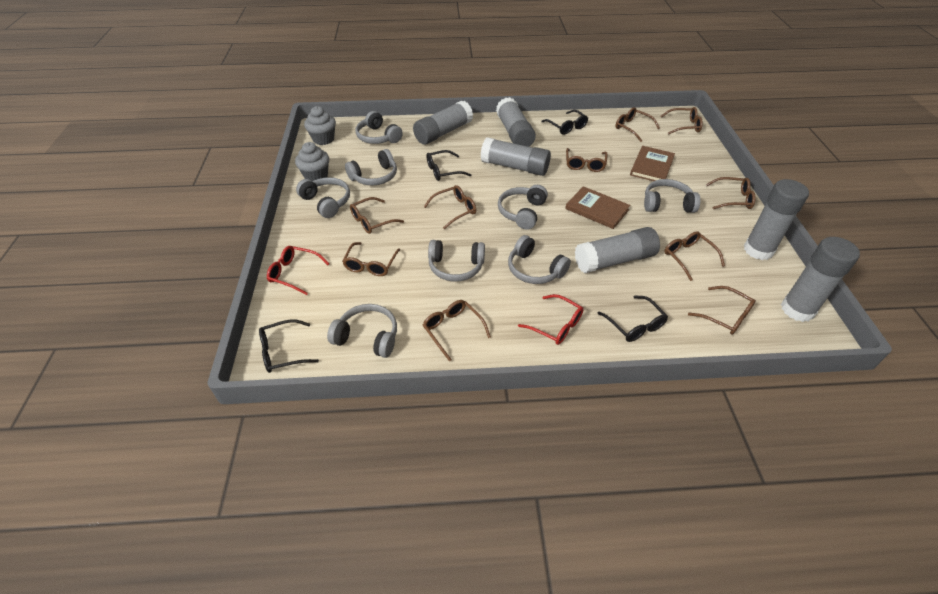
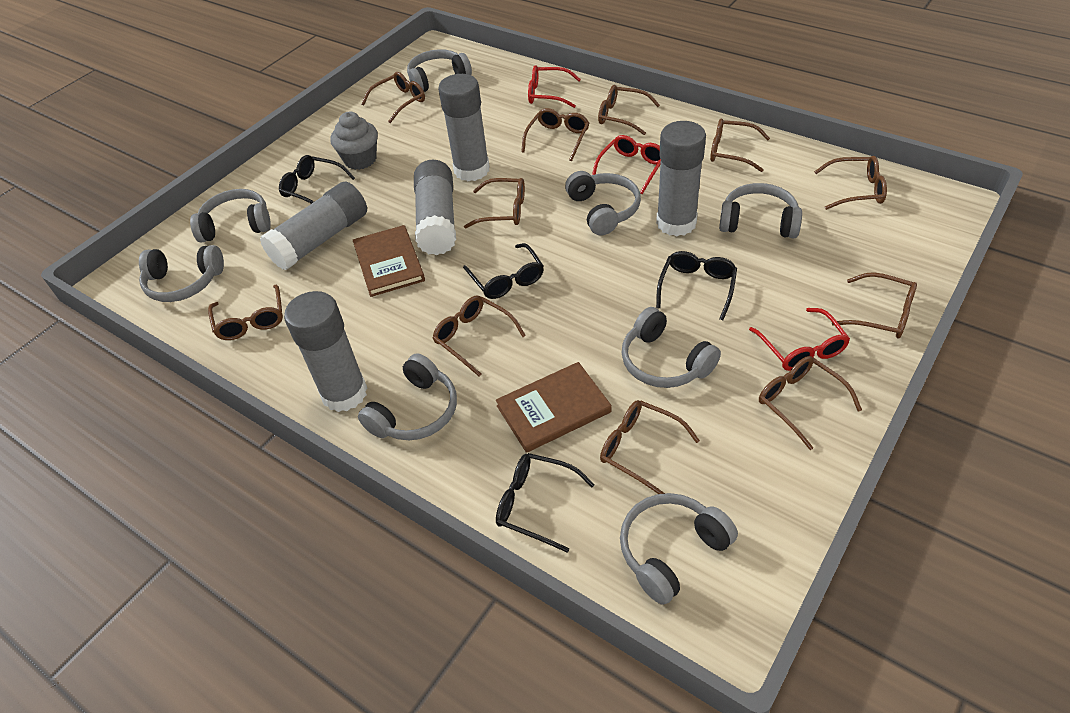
brown glasses: [342,242,400,276] [350,197,404,234] [423,300,491,361] [424,185,476,229] [566,148,608,172] [615,107,660,142] [660,107,703,135] [664,231,725,281] [688,286,756,334] [706,177,756,209] = 10 -> [208,285,283,340] [361,72,425,123] [432,296,526,377] [464,178,525,228] [521,108,589,161] [598,85,660,135] [600,400,700,494] [710,119,770,172] [759,356,862,450] [814,156,887,210] [832,272,917,338] = 11
grey cupcake: [295,142,329,181] [304,106,336,145] = 2 -> [330,112,378,170] = 1
grey glue stick: [413,101,473,145] [480,137,551,176] [496,97,536,147] [575,227,660,273] [744,179,809,260] [781,237,860,322] = 6 -> [260,181,367,270] [284,291,367,412] [414,160,456,255] [438,74,490,181] [656,121,706,236] = 5
red glasses: [267,246,329,295] [518,294,584,345] = 2 -> [528,65,581,108] [592,135,661,194] [749,308,850,371] = 3

